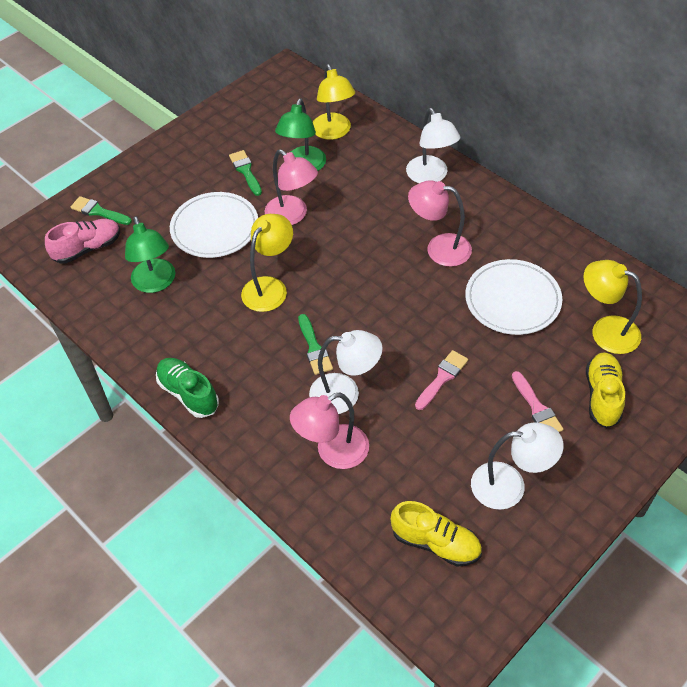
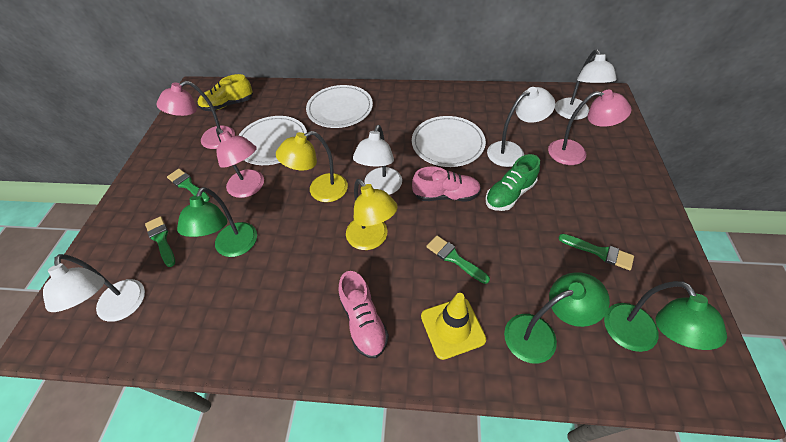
green brush: [71,196,132,225] [229,150,262,196] [298,314,333,375] = 3 -> [145,216,175,267] [167,169,210,202] [426,236,490,284] [558,234,634,270] = 4
green lamp: [125,216,176,293] [275,99,326,171] = 2 -> [177,187,257,257] [504,272,610,364] [604,281,727,352] = 3
pink brush: [415,350,468,410] [512,371,563,432] = 2 -> none = 0
pink shoe: [45,219,120,264] = 1 -> [339,271,389,358] [412,166,481,201] = 2
white lamp: [309,330,383,414] [406,108,461,183] [471,422,564,510] = 3 -> [43,254,145,322] [353,125,402,195] [487,87,555,167] [555,49,617,120] = 4
white plate: [170,192,258,258] [465,259,562,335] = 2 -> [238,116,307,165] [306,85,373,128] [412,116,486,167] = 3
yellow lamp: [241,214,293,312] [313,64,355,140] [583,260,642,354] = 3 -> [276,131,348,202] [346,179,398,250] = 2
yellow shoe: [390,501,482,567] [586,352,625,428] = 2 -> [198,74,253,111] = 1
yellow traffic cone: none = 0 -> [421,293,486,360] = 1

